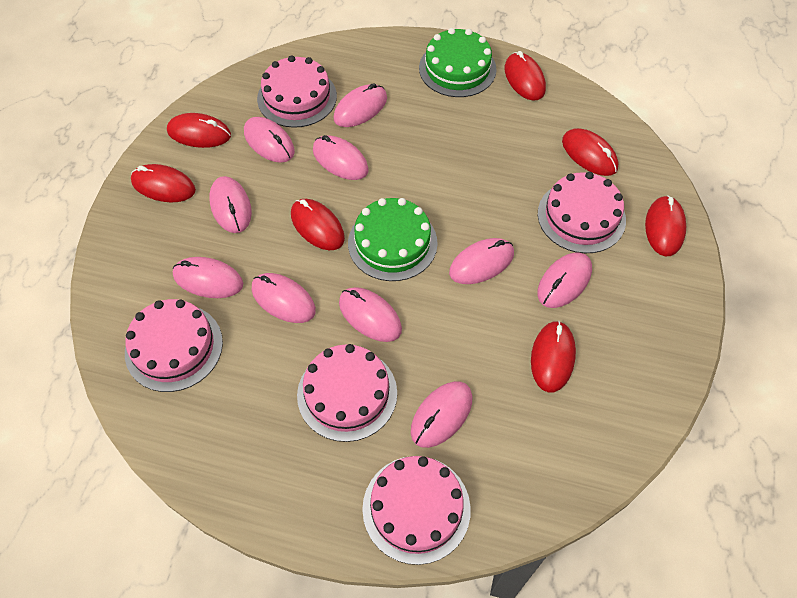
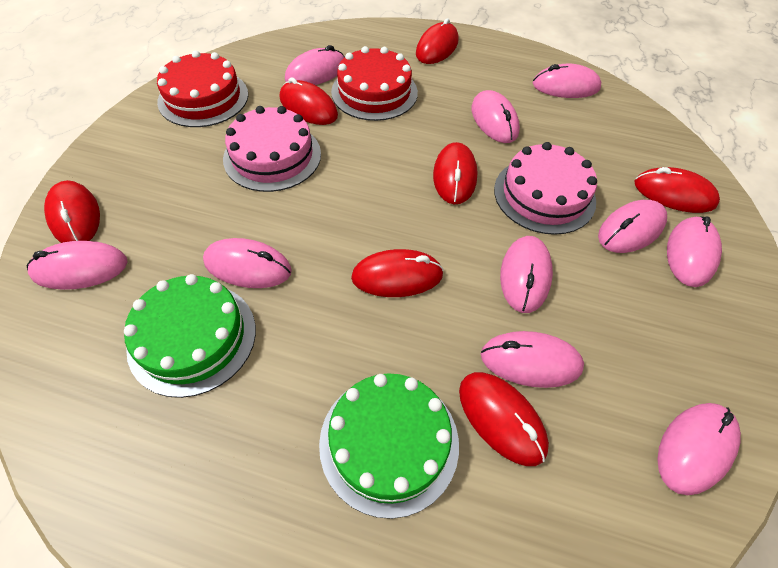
pink cake: [125,299,223,392] [257,55,337,128] [297,344,397,442] [362,456,471,565] [538,172,626,253] = 5 -> [223,106,321,192] [494,142,597,235] = 2
red cake: none = 0 -> [157,50,248,127] [331,46,418,121] = 2

